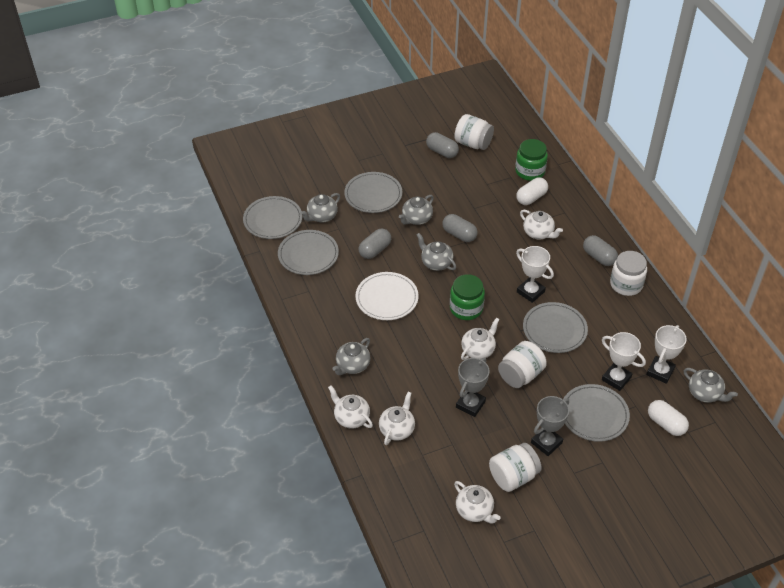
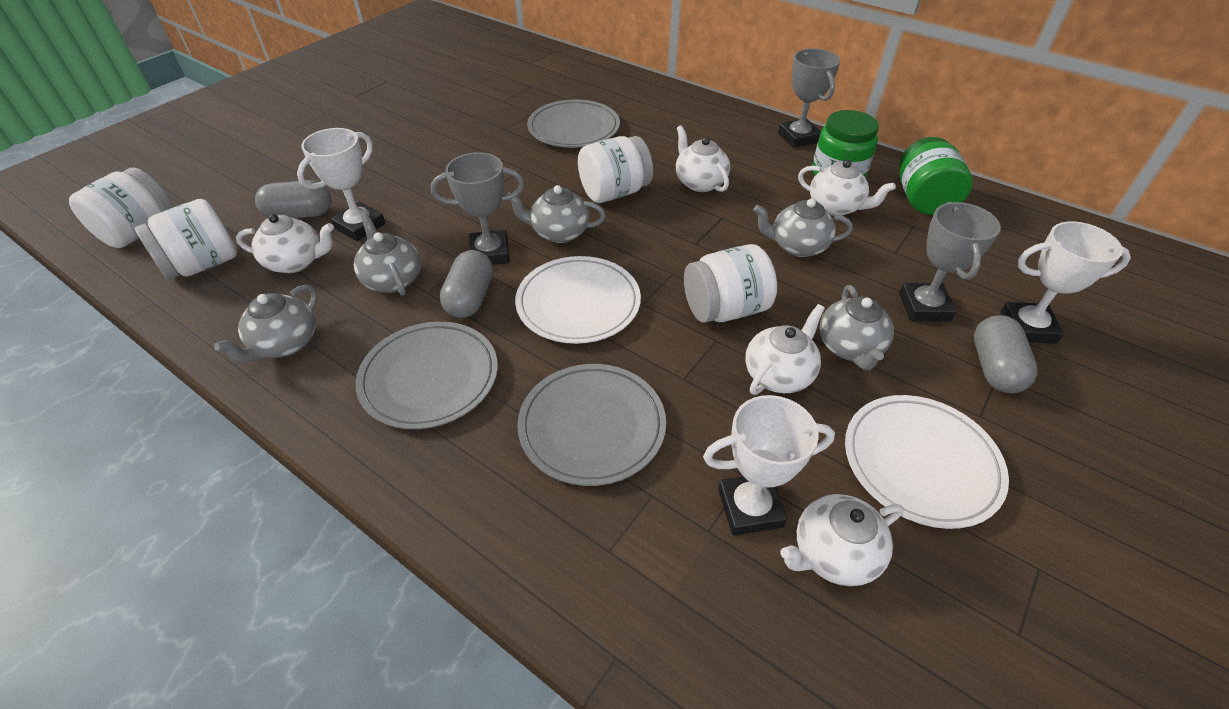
grey capsule: [359,229,391,259] [426,132,459,158] [442,214,478,242] [583,235,618,266] = 4 -> [255,180,331,218] [440,250,493,318] [974,315,1038,393] = 3
grey plate: [243,196,302,239] [278,230,339,275] [344,172,402,213] [523,302,588,353] [563,384,630,442] = 5 -> [355,322,498,429] [517,364,666,486] [527,99,620,148] = 3
grey trophy: [456,358,490,417] [531,396,569,456] = 2 -> [431,152,524,265] [778,48,840,148] [899,202,1001,322] = 3
white capsule: [516,177,548,205] [648,400,689,436] = 2 -> none = 0
white plate: [355,272,419,320] = 1 -> [515,256,641,344] [845,395,1009,529] = 2

